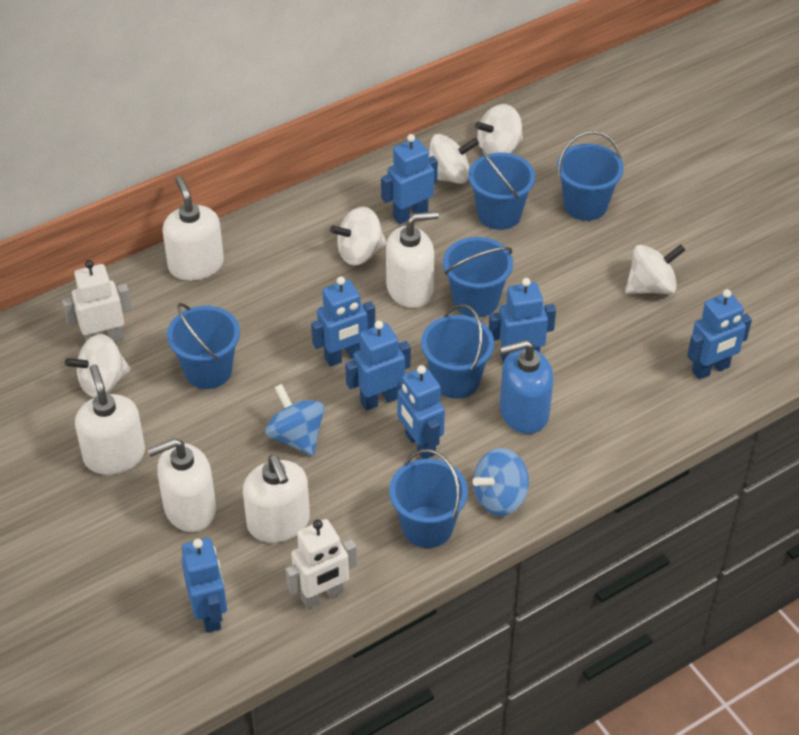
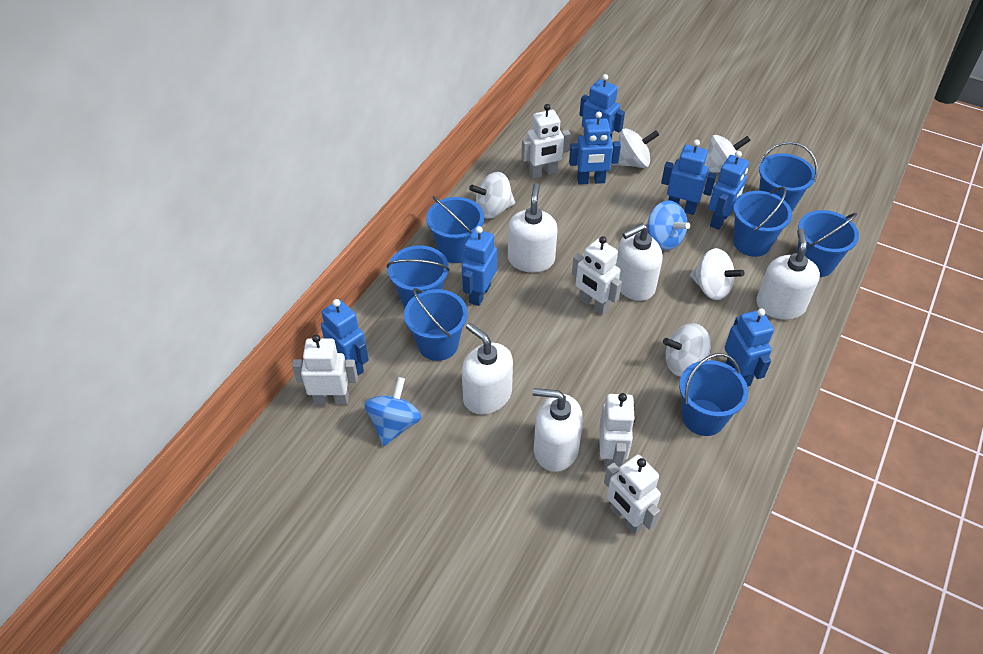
blue bucket: [167,303,240,389] [389,449,468,548] [421,304,494,399] [443,237,513,317] [468,148,535,230] [557,131,624,221] = 6 -> [387,245,450,308] [404,288,468,361] [426,196,484,263] [679,353,748,436] [733,187,792,257] [759,142,818,212] [797,210,859,277] = 7
blue soap dispenser: [500,340,553,434] = 1 -> none = 0
white robot: [62,260,132,342] [285,519,357,609] = 2 -> [292,334,358,405] [521,104,570,179] [572,236,622,315] [599,393,635,471] [604,454,661,534] = 5

